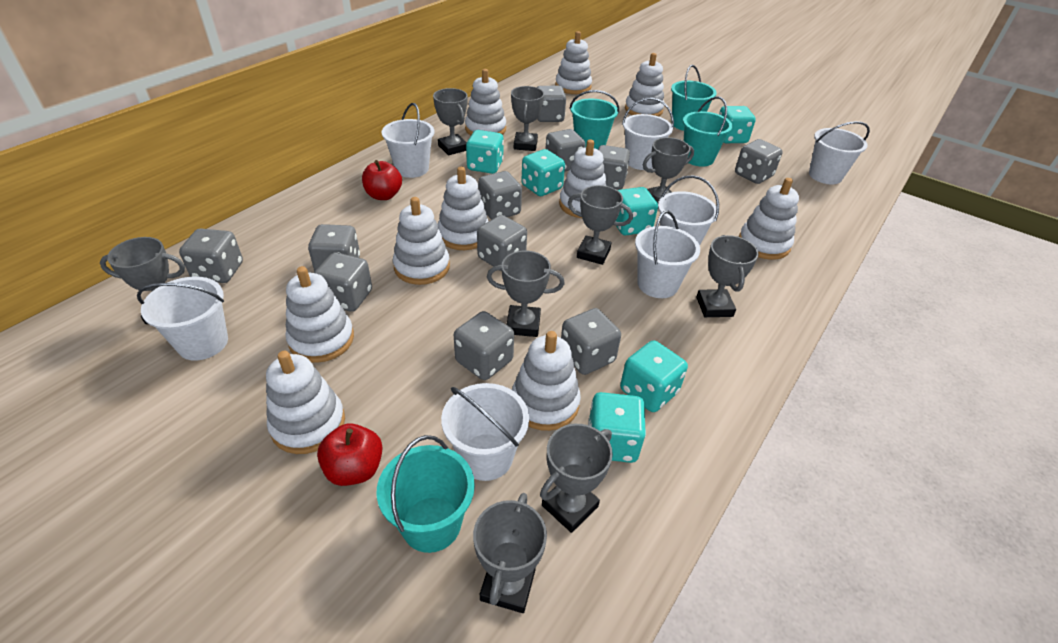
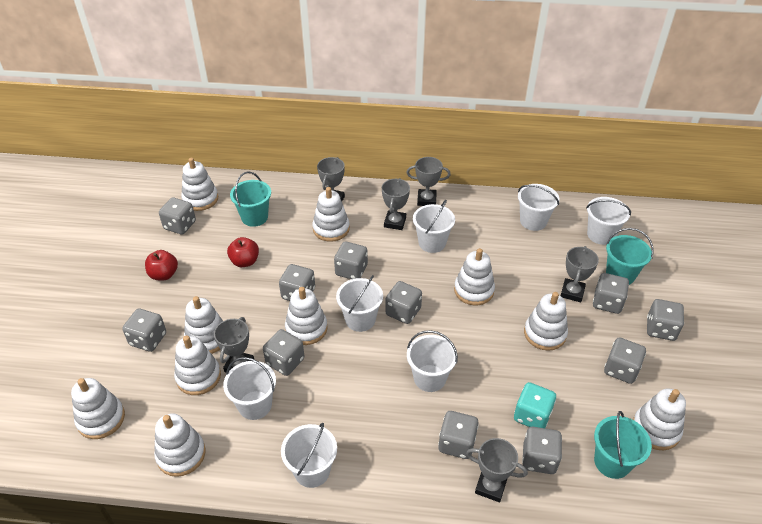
grey trophy: [100,237,185,324] [433,88,468,155] [473,493,547,613] [487,251,565,337] [511,86,544,151] [540,424,613,533] [568,185,633,265] [643,137,694,203] [696,235,758,317] = 9 -> [214,317,254,372] [317,157,345,201] [382,178,410,230] [406,157,451,206] [466,438,528,502] [561,246,599,302] = 6
turquoise bucket: [376,435,475,553] [569,90,619,150] [671,65,717,131] [683,96,733,167] = 4 -> [230,171,271,227] [594,411,652,479] [606,228,654,285] = 3
turquoise dice: [466,130,504,174] [521,149,565,196] [588,392,646,463] [616,187,658,235] [620,340,688,412] [719,106,756,143] = 6 -> [514,382,556,428] = 1

